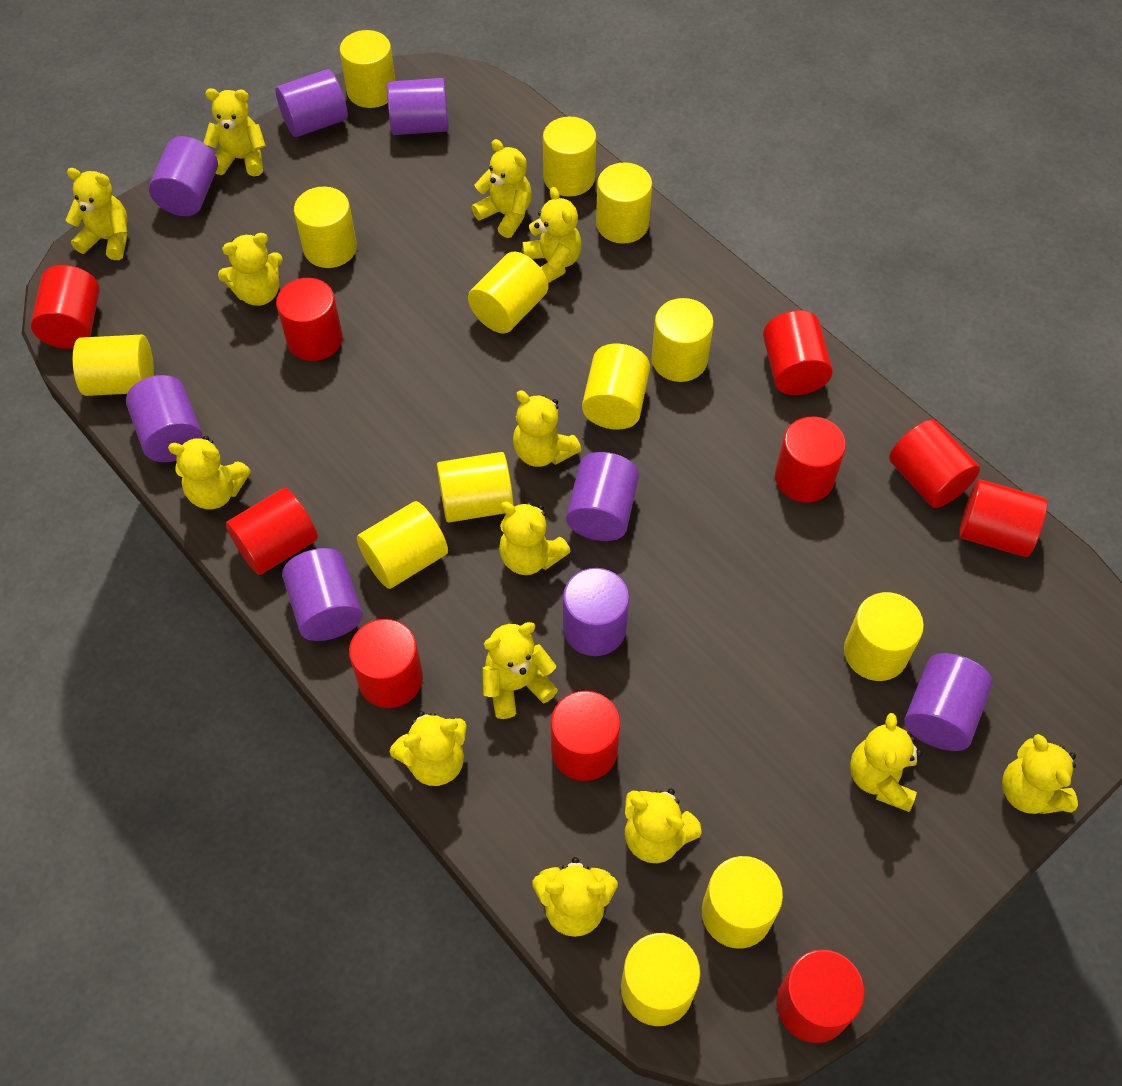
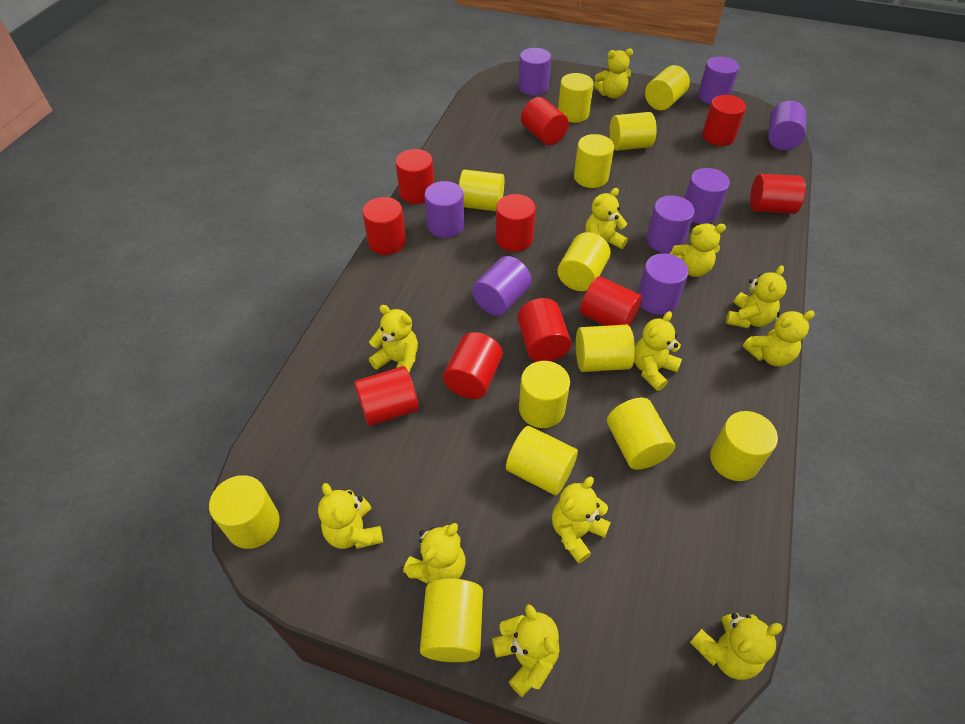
yellow teddy bear: [66,168,128,260] [168,436,251,509] [203,88,266,176] [218,233,283,306] [390,711,467,786] [471,139,532,238] [482,622,558,719] [499,502,571,575] [513,390,581,467] [522,187,581,283] [532,857,618,937] [625,789,702,863] [850,713,922,812] [1002,734,1078,814] = 14 -> [318,483,383,549] [369,305,418,372] [403,523,466,584] [492,604,560,697] [552,477,611,564] [585,188,628,249] [594,49,633,98] [634,311,682,391] [670,223,726,277] [690,613,782,680] [726,265,787,328] [742,310,815,366] = 12

